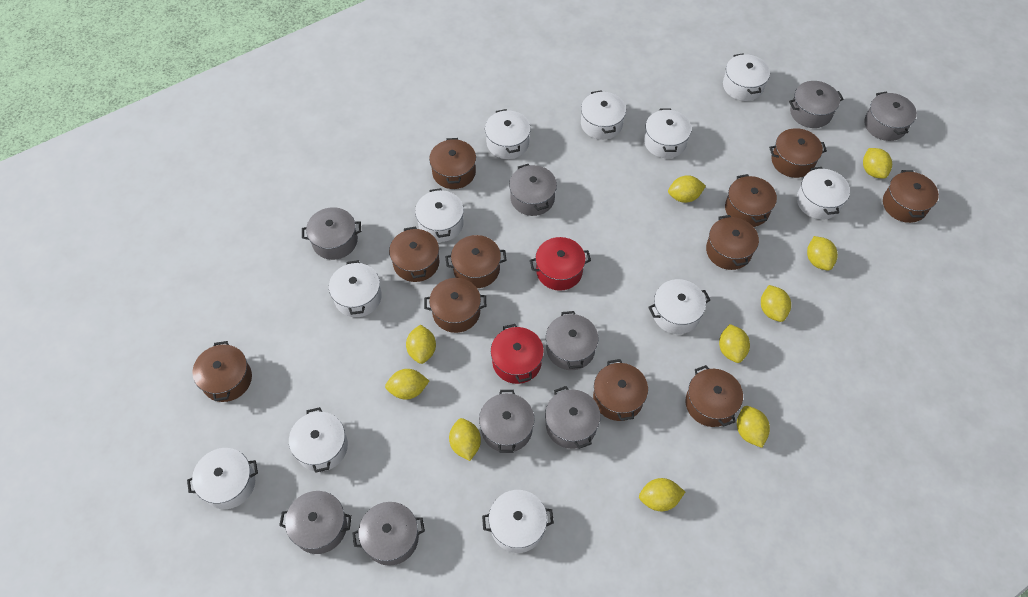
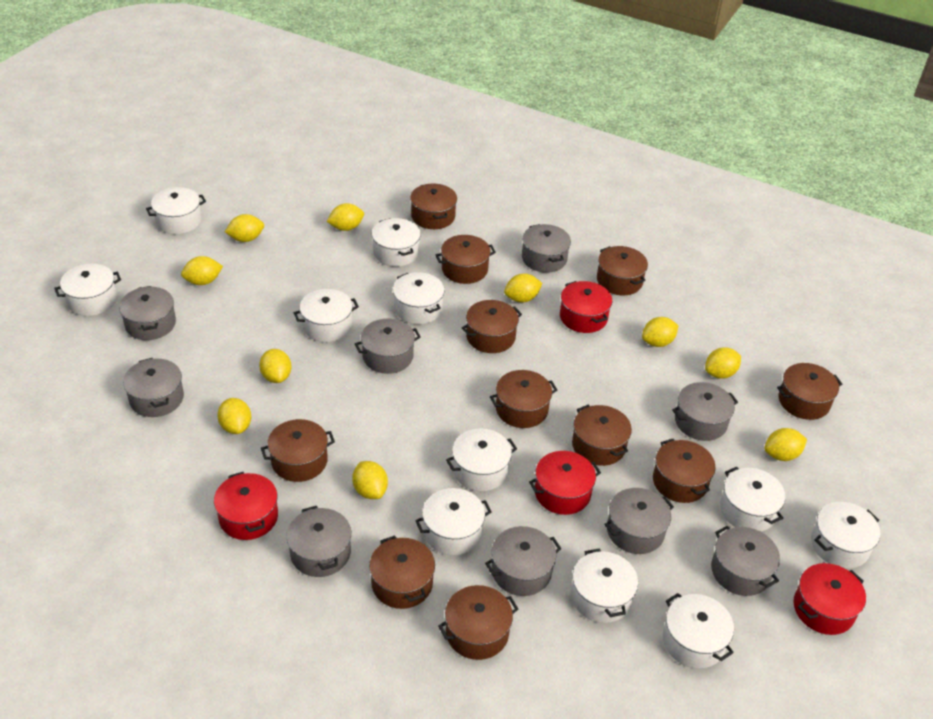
red pot: [491,324,544,384] [530,237,591,291] = 2 -> [214,472,278,540] [529,451,601,515] [560,281,612,333] [794,563,866,635] = 4

